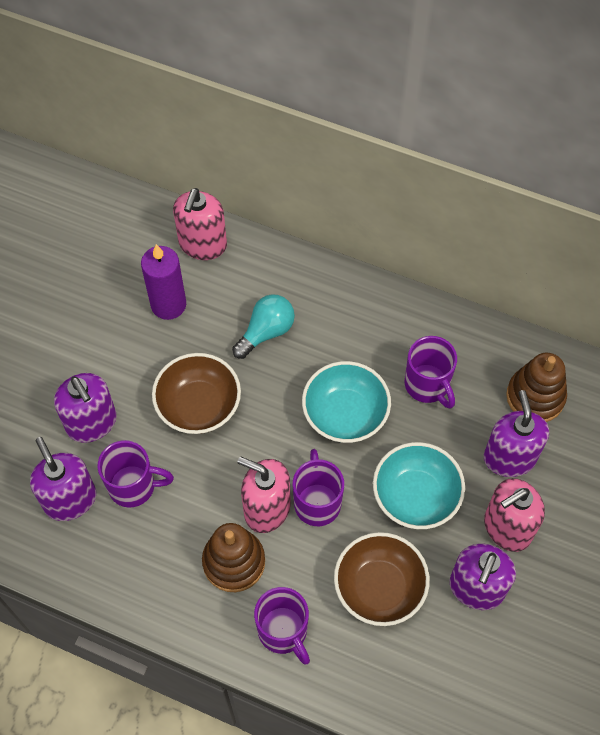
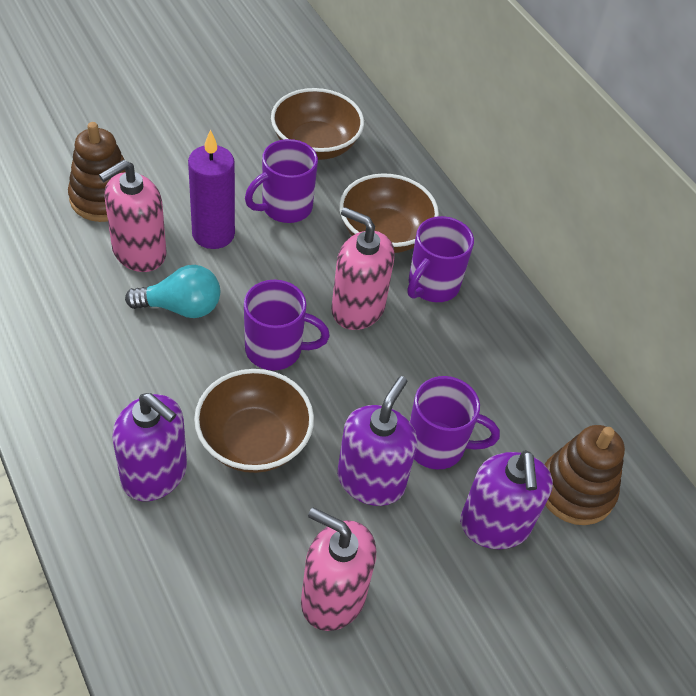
brown bowl: [152,353,241,434] [334,532,430,626] = 2 -> [194,369,314,473] [271,88,364,160] [339,173,439,253] = 3
purple soap dispenser: [30,437,96,521] [54,373,117,443] [450,543,516,610] [484,390,549,477] = 4 -> [112,393,187,501] [337,376,417,506] [460,450,553,549] = 3
turquoise bowl: [302,361,391,443] [373,442,465,529] = 2 -> none = 0

